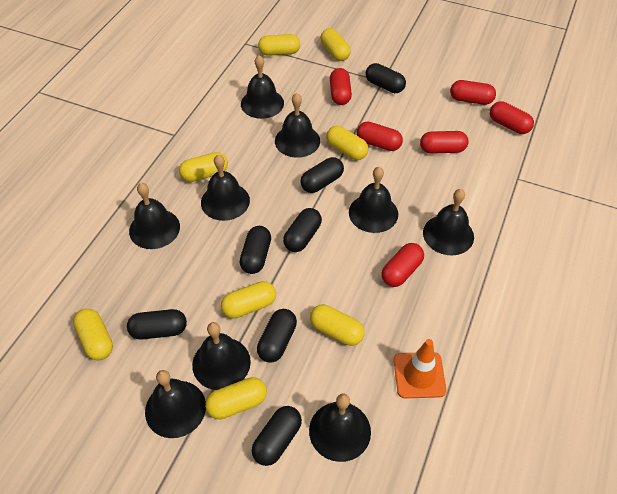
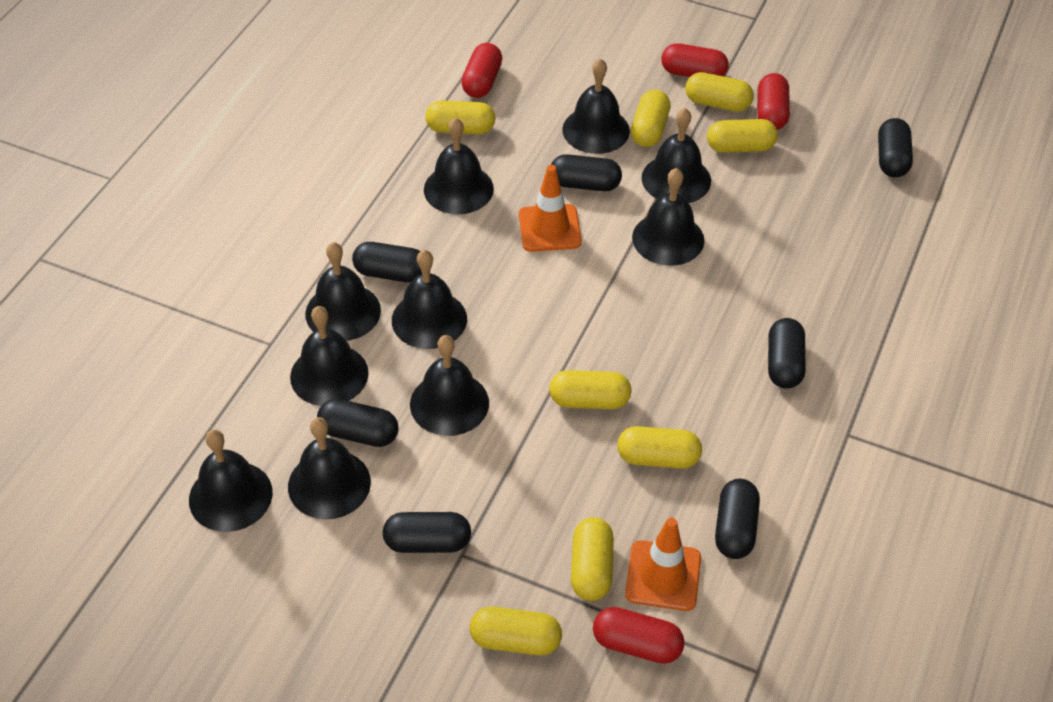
black bell: [129,183,180,249] [145,370,206,438] [192,322,251,390] [201,155,250,221] [241,55,284,119] [275,93,320,158] [309,393,371,462] [349,167,398,233] [423,189,474,255] = 9 -> [189,429,273,532] [288,417,371,520] [290,306,369,406] [305,242,381,341] [392,250,467,349] [410,335,489,436] [424,118,494,214] [562,59,630,154] [632,168,704,266] [642,108,711,203] = 10
orange traffic cone: [394,339,446,398] = 1 -> [519,165,582,252] [625,517,701,611] = 2
red capsule: [330,68,352,105] [357,121,403,151] [381,243,424,287] [420,131,469,154] [450,80,496,105] [490,101,534,134] = 6 -> [461,43,502,98] [593,607,685,664] [661,43,729,77] [758,73,790,130] = 4

